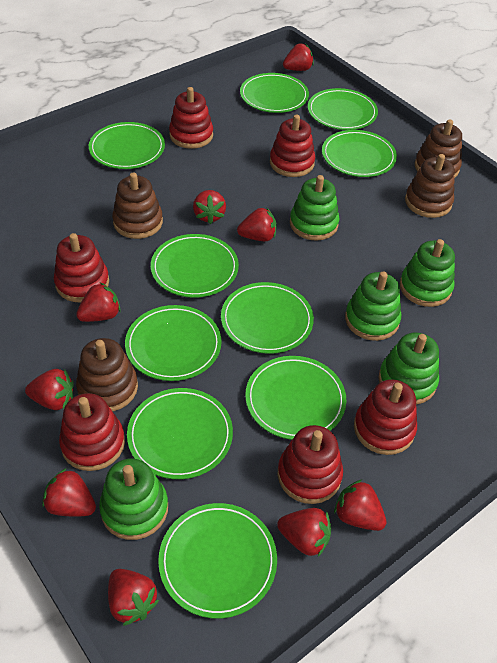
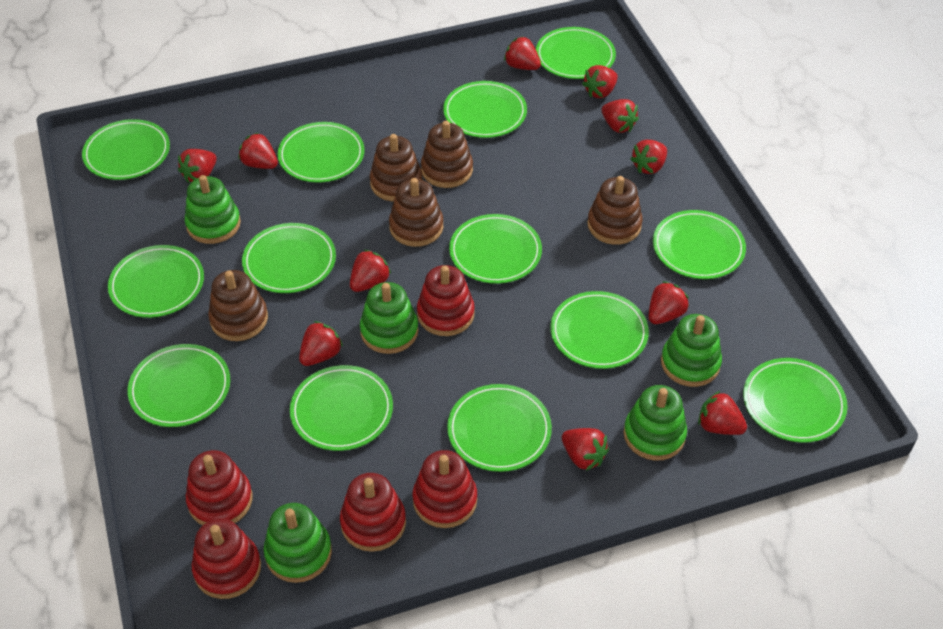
brown stacking toy: [76,338,138,412] [112,173,163,239] [405,154,455,218] [415,119,462,178] = 4 -> [208,270,268,341] [370,134,423,202] [389,178,443,247] [421,121,473,188] [587,176,643,245] = 5
green plate: [89,122,165,169] [125,305,222,381] [127,388,233,479] [151,234,239,298] [158,503,277,619] [221,282,314,354] [240,73,309,113] [245,356,346,440] [308,88,378,130] [322,130,397,177] = 10 -> [82,119,170,180] [108,245,204,318] [127,344,230,427] [242,223,336,293] [278,122,364,183] [290,365,393,451] [443,81,527,138] [447,384,552,472] [449,214,542,284] [536,27,616,79] [550,291,649,369] [653,210,746,279] [743,358,847,443] = 13
red stacking toy: [54,233,109,302] [59,393,125,471] [169,87,213,149] [270,114,315,177] [278,425,343,504] [354,379,417,455] = 6 -> [186,450,253,525] [192,518,261,599] [340,473,406,552] [413,450,477,528] [417,265,475,336] = 5
red strawberry: [25,369,74,410] [42,468,96,517] [76,283,121,322] [108,569,159,626] [193,190,226,224] [237,207,276,241] [277,508,331,557] [283,43,314,71] [334,480,387,531] = 9 -> [178,149,217,183] [238,132,278,169] [299,321,343,366] [350,250,391,292] [504,36,541,70] [562,428,609,471] [582,65,618,98] [602,99,639,133] [630,140,667,174] [649,281,689,324] [698,391,747,435] = 11

